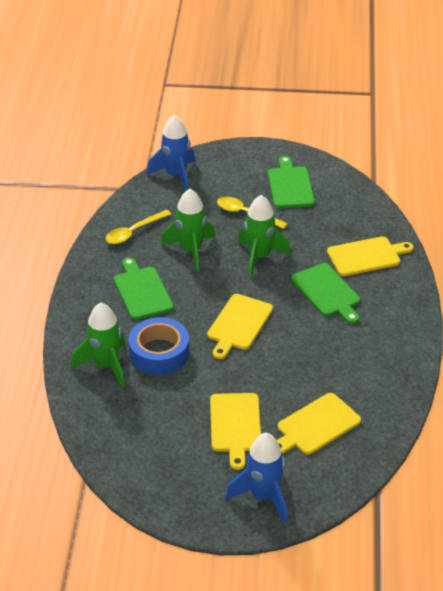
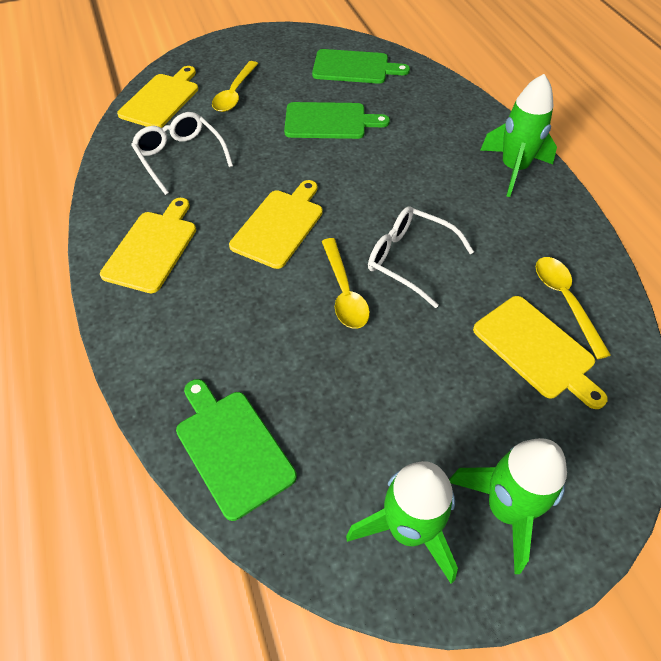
blue rocket: [147,115,195,191] [226,433,287,523] = 2 -> none = 0
blue tape: [128,317,189,375] = 1 -> none = 0
white glasses: none = 0 -> [131,112,233,195] [368,206,474,308] = 2
yellow spoon: [106,210,171,244] [217,197,288,229] = 2 -> [212,61,258,112] [322,238,370,329] [536,257,611,359] = 3

